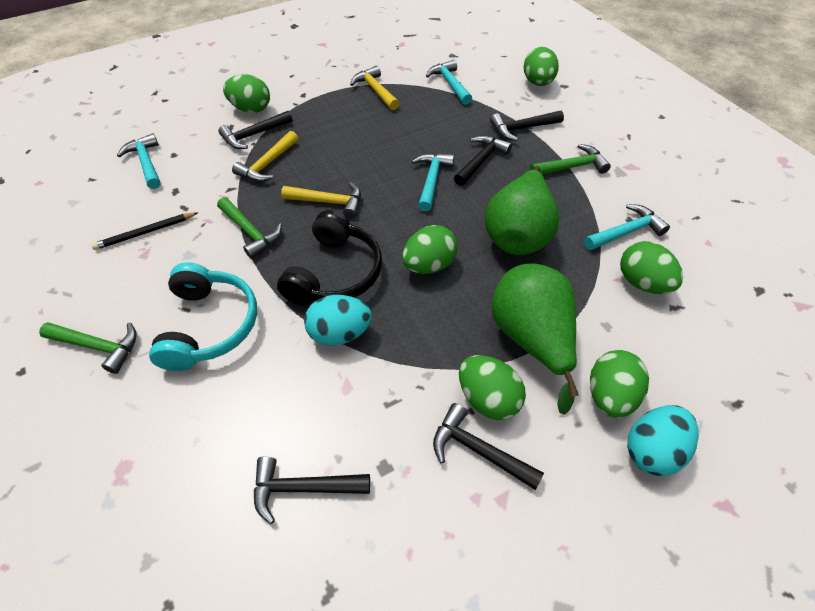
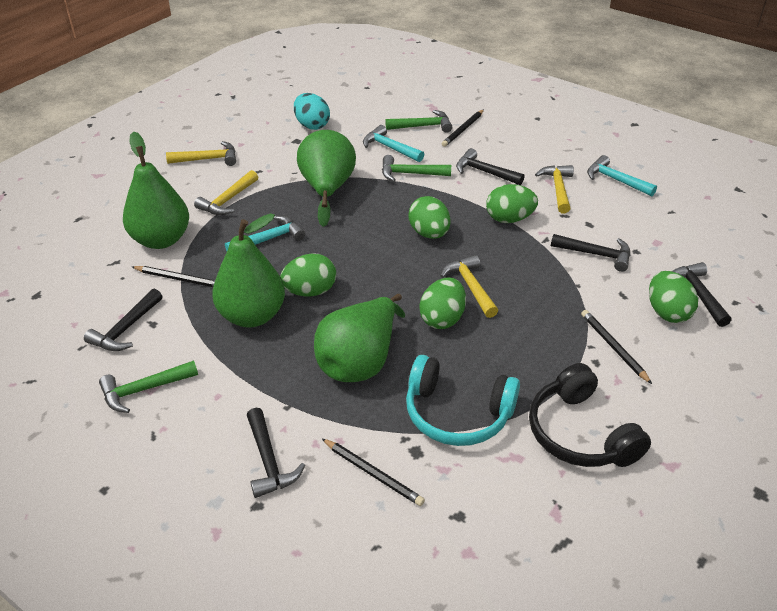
black pencil: [91,212,198,250] = 1 -> [132,266,215,287] [322,439,425,506] [442,110,484,147] [581,310,652,384] = 4
green egg: [223,74,270,113] [402,225,458,274] [459,355,526,420] [524,47,559,86] [590,350,649,418] [620,241,683,294] = 6 -> [280,253,336,296] [408,196,450,239] [420,278,466,329] [486,184,538,223] [649,271,698,323] = 5
green pear: [485,166,559,255] [492,264,579,415] = 2 -> [123,131,189,249] [212,213,285,327] [297,130,356,227] [314,294,405,382] = 4
turquoise egg: [304,295,372,346] [627,405,699,476] = 2 -> [294,93,330,130] = 1
turquoise hammer: [117,133,161,189] [411,153,454,212] [426,60,472,105] [584,204,670,250] = 4 -> [225,216,305,251] [363,125,424,162] [587,155,657,196] = 3
yellow hammer: [232,131,298,182] [281,182,361,218] [350,66,399,110] = 3 -> [166,141,236,166] [194,170,258,215] [440,255,498,318] [535,165,574,213] = 4

